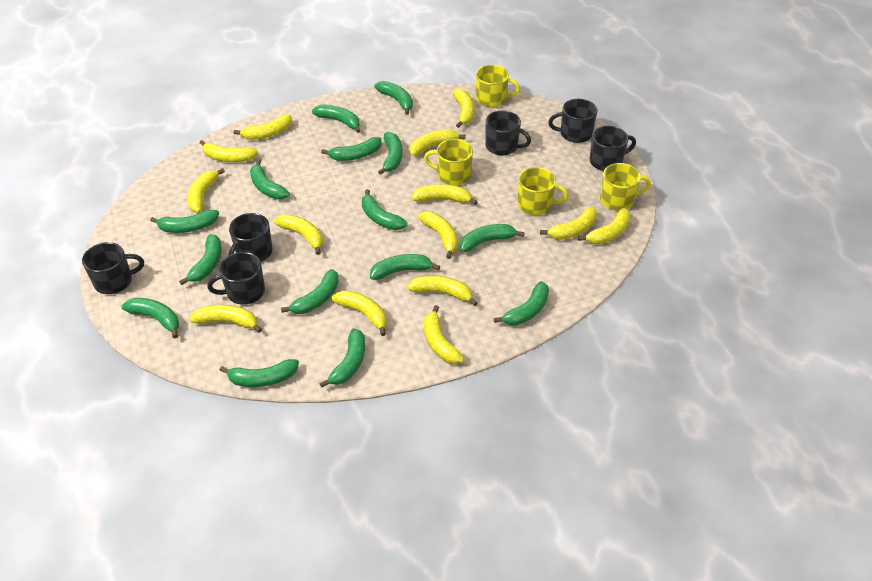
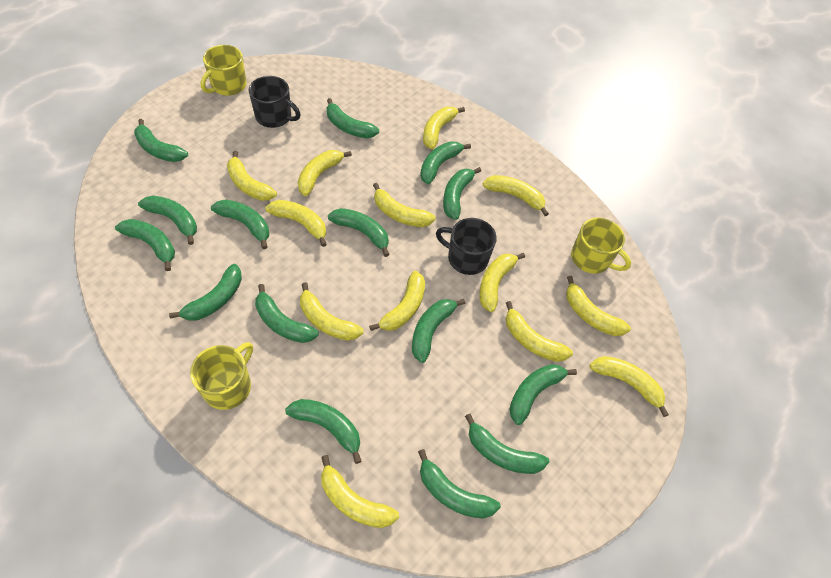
black mug: [82,242,144,294] [207,252,265,305] [228,213,273,262] [485,110,531,156] [548,99,598,143] [589,126,636,171] = 6 -> [249,76,301,128] [436,218,497,275] = 2
yellow banana: [188,168,225,213] [190,305,262,333] [200,140,258,162] [234,114,292,140] [274,214,323,255] [332,290,387,336] [407,276,478,306] [409,129,466,156] [411,184,477,205] [418,212,458,259] [424,305,464,364] [453,89,474,128] [540,206,597,240] [578,208,631,244] = 14 -> [227,151,277,201] [265,200,327,247] [298,150,352,196] [300,282,363,341] [321,455,399,528] [369,271,425,331] [373,183,436,227] [423,107,465,149] [479,253,525,312] [483,175,549,216] [506,301,573,362] [566,276,631,336] [590,356,669,417] = 13
yellow mug: [424,139,473,185] [476,65,520,107] [517,167,569,215] [600,163,651,211] = 4 -> [190,342,253,410] [201,45,247,96] [571,218,631,274] = 3

